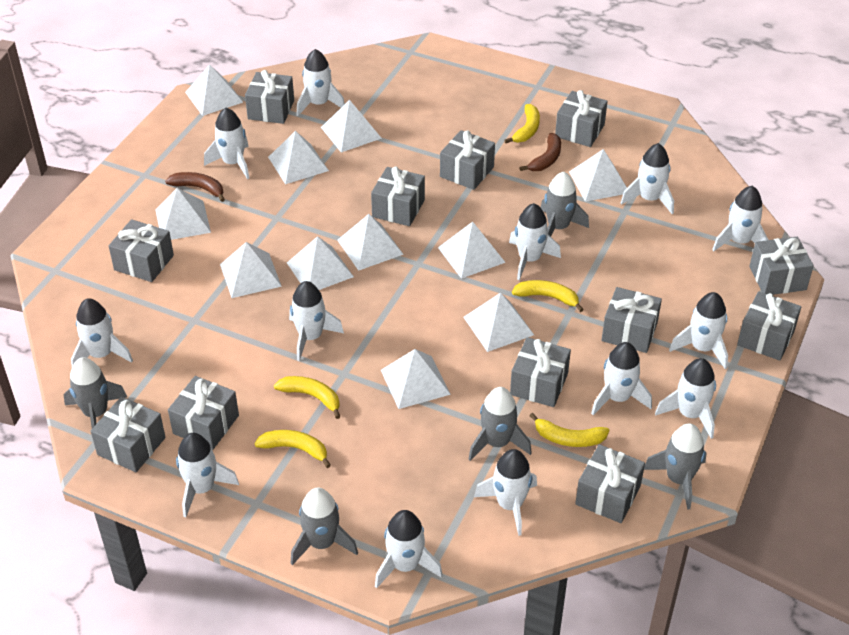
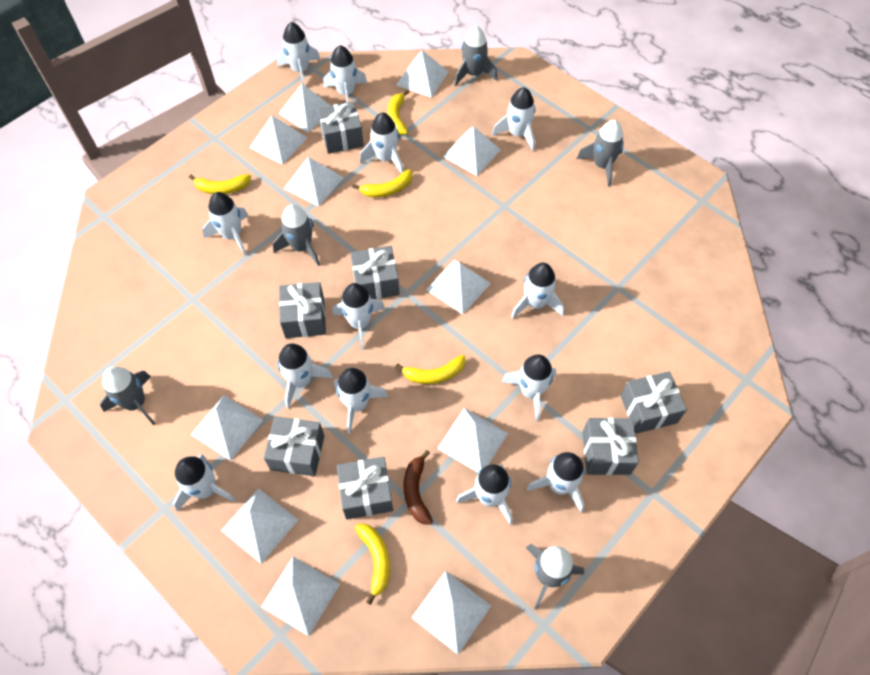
brown banana: [165,172,225,202] [519,133,561,171] = 2 -> [403,450,433,525] = 1
grey gift: [91,397,166,472] [109,219,174,282] [168,376,239,450] [245,70,294,124] [371,166,425,226] [440,130,495,190] [510,337,571,407] [555,90,608,147] [575,444,645,523] [601,287,662,353] [737,291,801,361] [749,237,814,295] = 12 -> [264,416,324,476] [279,282,326,338] [317,101,364,154] [337,457,393,520] [350,246,400,299] [583,417,639,475] [620,371,687,434] = 7

